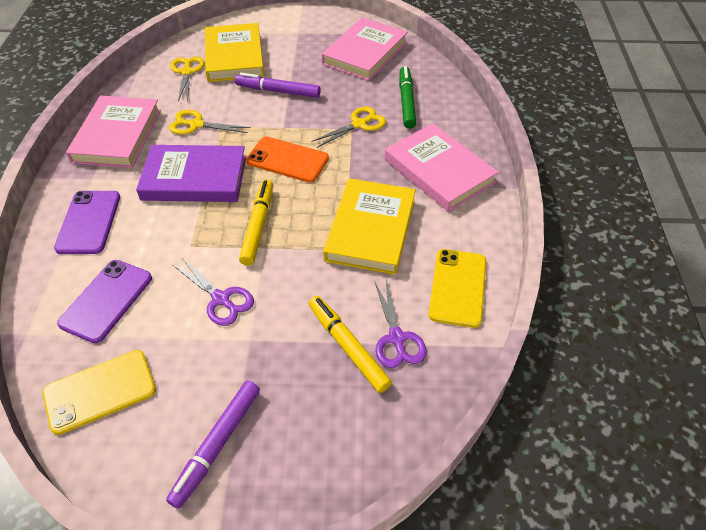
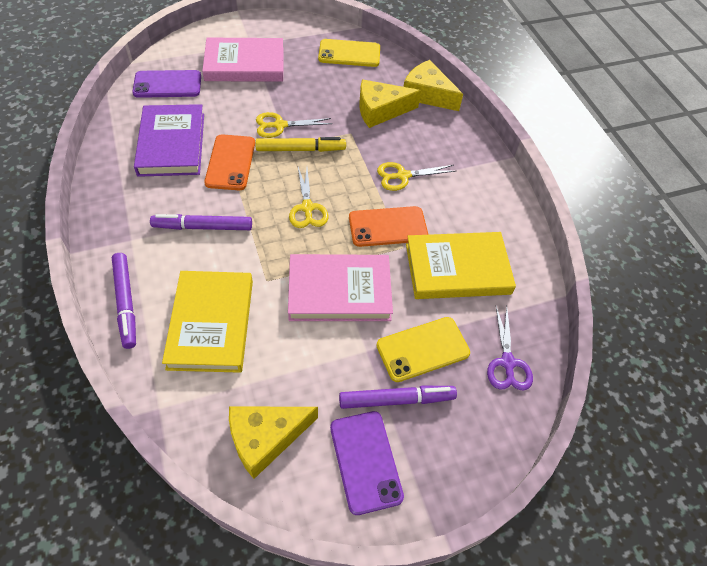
green marker: [399,66,416,129] = 1 -> none = 0
orange phone: [246,136,329,182] = 1 -> [204,134,255,190] [349,206,428,247] = 2
pink book: [66,95,161,168] [322,17,408,81] [385,123,499,212] = 3 -> [202,38,284,81] [288,254,393,321] = 2
purple marker: [166,381,260,509] [235,73,321,98] = 2 -> [112,253,136,349] [150,214,252,230] [339,386,457,409] = 3
purple scissors: [173,258,254,326] [375,280,427,368] = 2 -> [487,306,533,391] = 1
yellow cheese: none = 0 -> [229,406,318,479] [359,79,421,128] [403,60,463,111] = 3
yellow marker: [239,180,273,266] [309,296,392,393] = 2 -> [255,137,346,152] = 1

